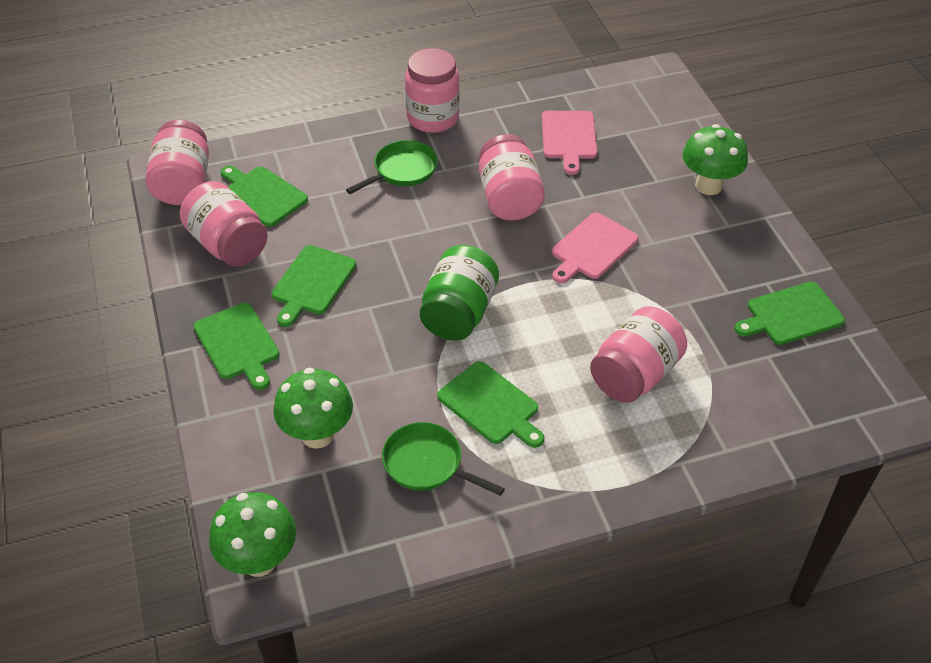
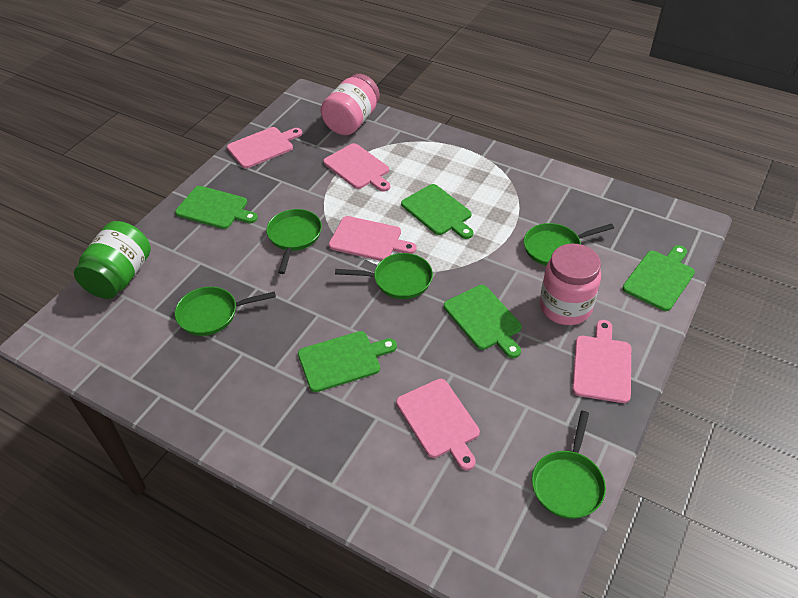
green mushroom: [209,492,296,577] [273,368,353,449] [683,124,748,195] = 3 -> none = 0
green pan: [346,140,438,194] [382,422,505,496] = 2 -> [175,287,276,336] [266,209,322,274] [335,253,433,299] [524,223,614,266] [532,411,606,519] = 5
pink cutting board: [542,111,597,175] [552,213,638,283] = 2 -> [227,127,302,169] [323,143,390,192] [329,216,417,261] [396,379,480,470] [572,320,631,403] = 5
pink jar: [145,120,209,205] [180,181,267,267] [405,48,460,133] [479,134,545,221] [590,306,687,403] = 5 -> [321,74,380,135] [540,244,601,325] = 2

